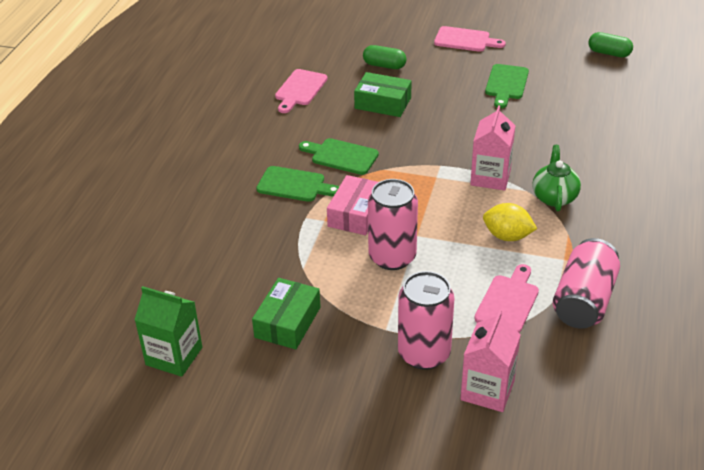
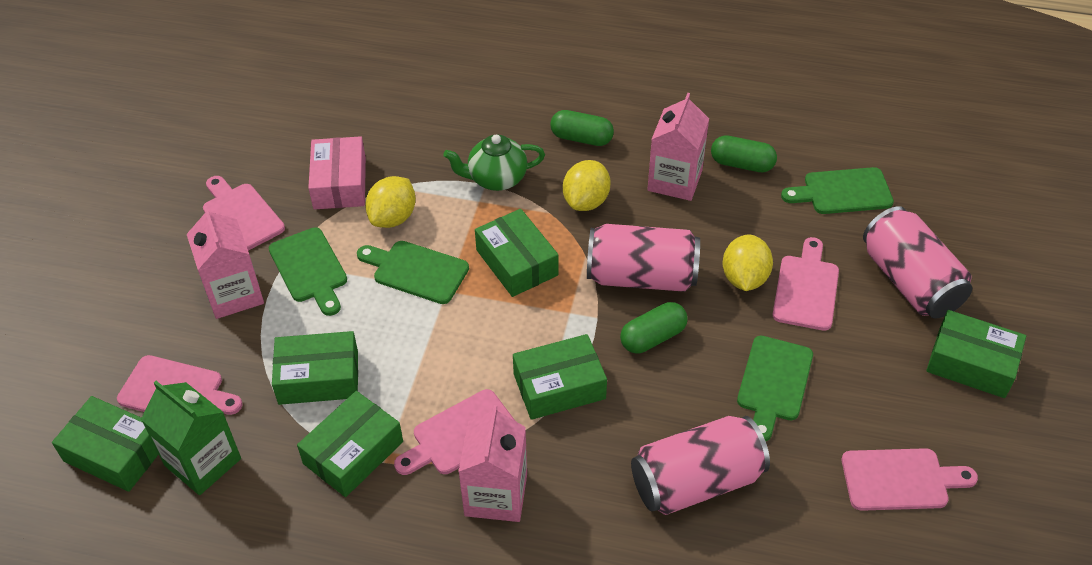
green box: [252,278,321,349] [354,72,412,117] = 2 -> [52,396,159,492] [272,331,358,405] [297,391,403,497] [475,209,559,297] [513,334,607,420] [926,310,1026,398] = 6
green capsule: [363,45,406,69] [588,32,633,57] = 2 -> [550,110,614,146] [620,302,688,353] [711,135,777,172] = 3
green cutting board: [256,166,339,202] [299,138,379,175] [485,64,529,108] = 3 -> [269,227,347,316] [357,241,469,304] [737,336,813,441] [781,167,894,214] = 4
pink carton: [461,310,521,412] [470,105,516,191] = 2 -> [187,206,264,319] [458,405,527,522] [647,93,709,201] = 3
pink cutting board: [275,69,328,113] [434,26,506,52] [474,264,539,333] = 3 -> [117,355,243,415] [203,176,285,251] [394,389,515,475] [773,237,839,331] [842,448,978,511] = 5
yellow lemon: [483,203,537,241] = 1 -> [365,176,416,228] [563,160,610,211] [723,235,773,291] = 3

